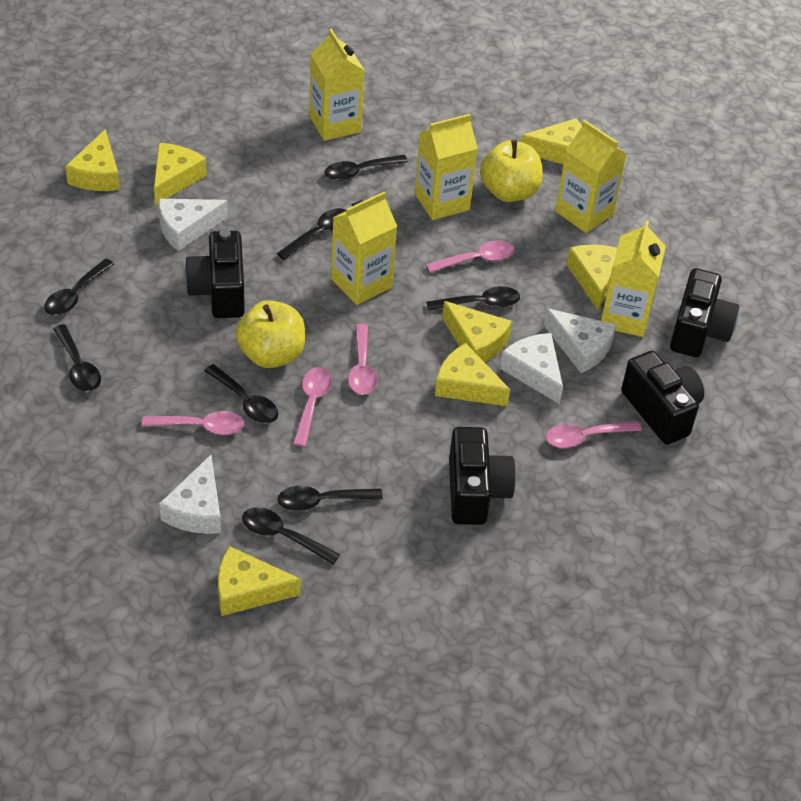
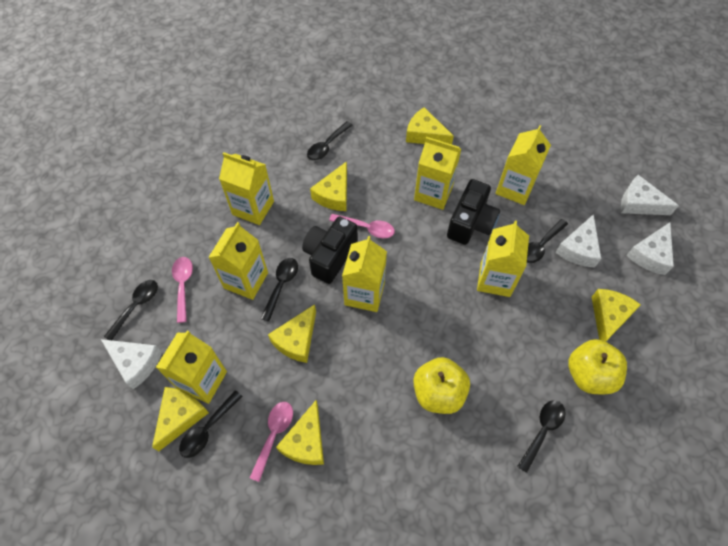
black camera: [185,229,245,318] [449,427,516,525] [621,351,704,444] [670,268,739,357] = 4 -> [302,216,358,284] [447,179,500,245] = 2
black spoon: [44,258,114,315] [53,324,101,392] [204,364,278,424] [242,507,340,565] [277,208,346,260] [278,486,383,511] [325,155,408,181] [427,286,520,311] = 8 -> [104,280,158,340] [179,390,243,458] [260,258,298,322] [307,121,352,161] [517,400,566,473] [527,219,568,263] = 6
pink spoon: [142,411,244,435] [293,367,332,447] [348,324,377,395] [426,240,515,273] [546,421,642,448] = 5 -> [172,257,193,323] [250,402,293,482] [329,214,395,238] = 3
yellow carton: [309,29,365,141] [331,192,397,305] [415,114,478,220] [555,120,627,233] [601,220,666,337] = 5 -> [156,331,227,404] [208,222,268,300] [219,152,274,225] [342,236,387,312] [414,137,461,210] [477,220,529,297] [496,125,551,205] = 7
yellow cheese: [65,129,120,191] [154,143,207,205] [218,546,301,616] [435,343,510,406] [442,301,512,362] [521,118,582,164] [567,245,617,311] = 7 -> [152,387,209,451] [268,304,316,363] [276,400,324,465] [310,161,347,211] [406,107,454,144] [592,289,641,342] = 6

